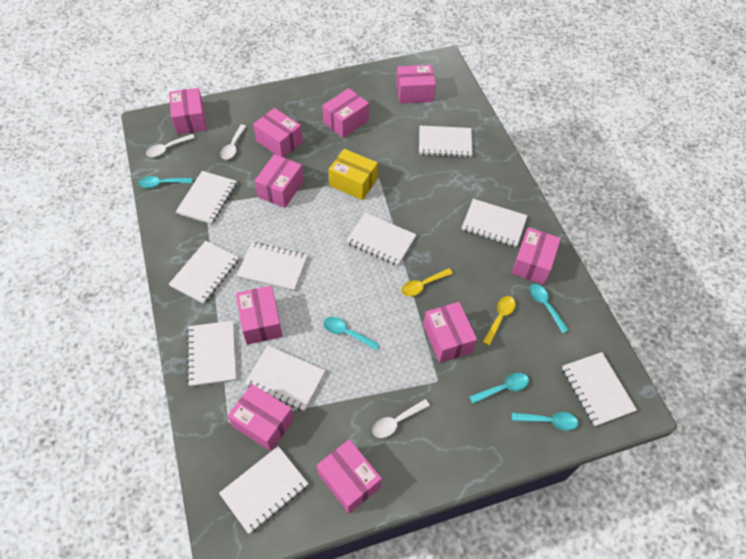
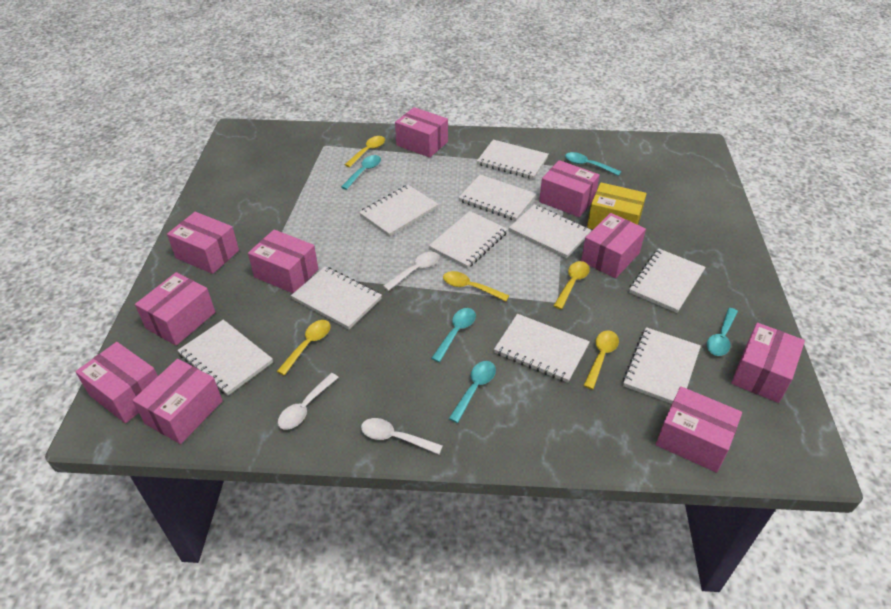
yellow spoon: [401,268,453,297] [483,296,516,346] = 2 -> [277,320,330,375] [345,136,385,167] [443,271,509,301] [553,261,590,309] [583,330,619,390] = 5

